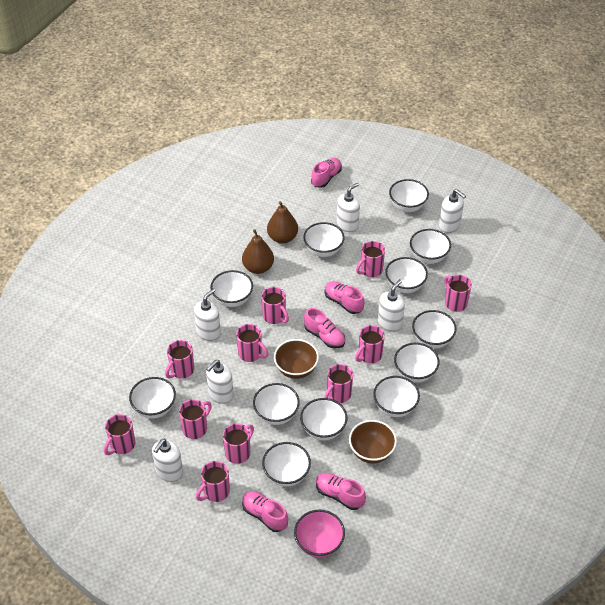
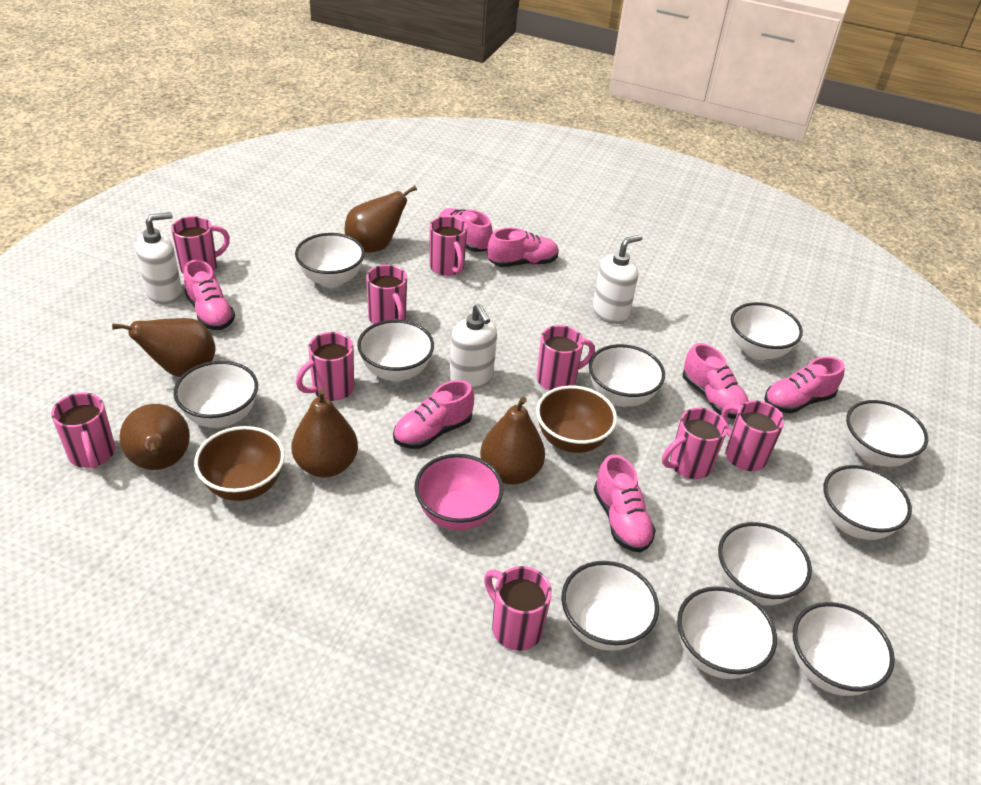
brown pear: [242,229,274,274] [267,201,298,244] = 2 -> [112,318,216,377] [119,404,190,470] [291,389,358,477] [344,186,417,253] [480,397,545,485] = 5
pink mug: [104,414,136,455] [165,340,194,379] [179,399,212,439] [196,461,230,502] [223,423,254,464] [236,324,268,362] [261,287,289,324] [324,364,353,403] [355,325,385,363] [356,241,385,277] [444,275,472,312] = 11 -> [51,392,115,469] [171,216,230,274] [296,332,354,401] [366,265,407,324] [429,216,467,276] [484,566,552,651] [537,325,595,390] [662,408,728,479] [721,401,785,471] = 9
pink shoe: [242,491,288,532] [304,308,345,348] [311,158,342,188] [316,473,366,510] [325,281,364,314] = 5 -> [184,260,235,330] [393,380,474,449] [439,208,493,252] [487,228,559,267] [594,455,656,552] [683,343,749,419] [764,356,845,413] = 7
white bowl: [129,377,176,419] [210,270,253,307] [253,383,300,425] [262,442,311,487] [300,398,347,440] [303,222,344,257] [373,376,420,417] [385,257,428,293] [389,179,429,212] [394,343,439,383] [410,229,451,264] [412,310,457,349] = 12 -> [173,361,258,428] [295,233,365,288] [357,320,434,382] [562,561,659,651] [589,344,665,407] [677,586,777,679] [718,522,812,605] [731,302,803,360] [793,602,895,696] [823,465,912,540] [846,400,928,467] = 11
white soap dispenser: [152,439,183,482] [194,289,221,341] [206,360,234,404] [337,182,360,232] [377,279,405,332] [439,189,466,233] = 6 -> [136,212,182,304] [449,304,497,389] [593,235,643,324] = 3

